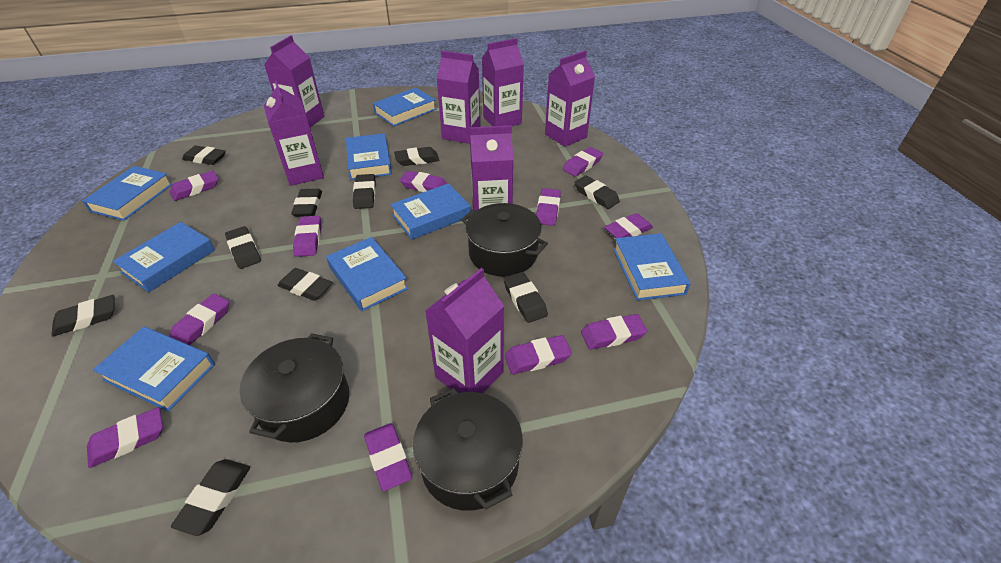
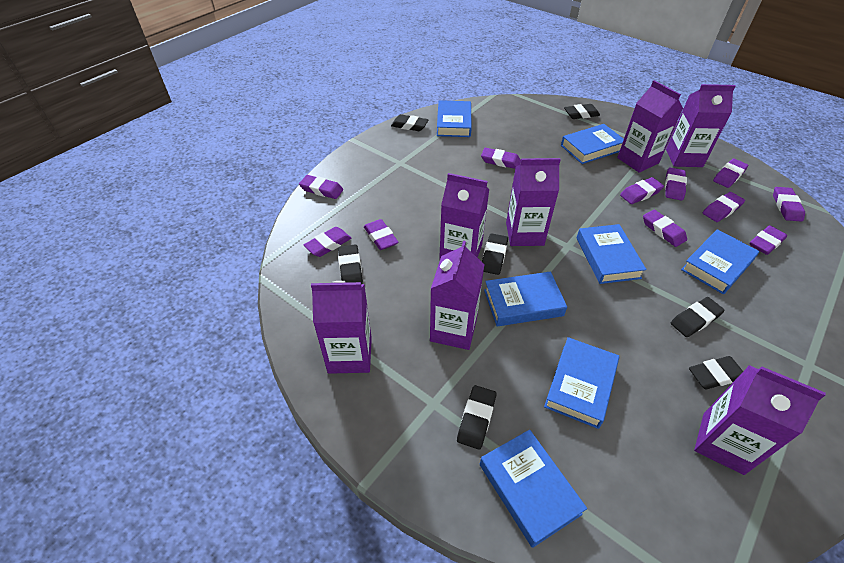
black eraser: [51,295,114,337] [171,459,250,536] [182,146,226,165] [225,226,261,269] [277,268,333,301] [291,189,322,216] [353,174,376,209] [394,147,439,166] [503,272,548,323] [574,175,620,209] = 10 -> [338,244,363,284] [391,114,429,131] [457,385,496,450] [482,233,508,275] [564,104,600,119] [671,297,725,337] [689,356,743,390] = 7
black pot: [240,333,349,442] [413,388,523,511] [461,203,548,276] = 3 -> none = 0
blue book: [82,166,173,221] [93,326,215,412] [113,222,215,292] [326,237,409,311] [346,133,392,180] [373,87,436,126] [390,183,471,240] [613,233,691,301] = 8 -> [437,100,472,137] [480,430,587,548] [484,272,567,326] [544,337,619,429] [561,124,624,164] [576,224,647,284] [681,229,759,294] = 7

